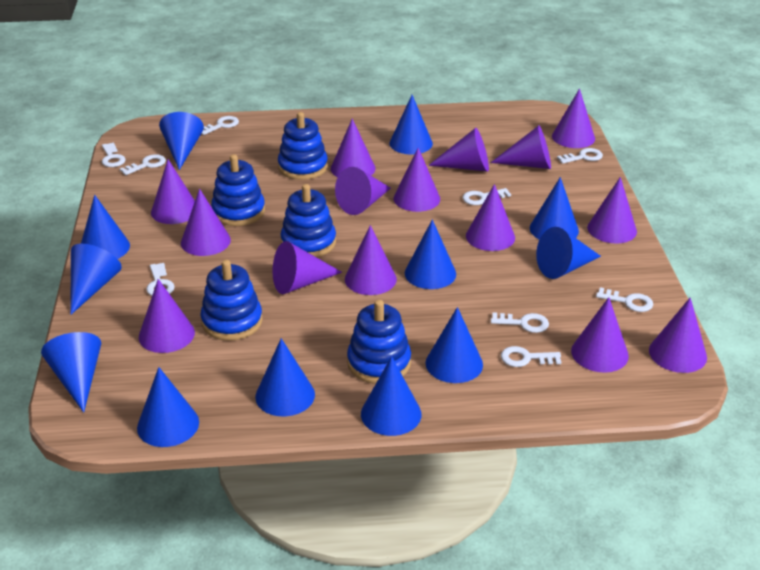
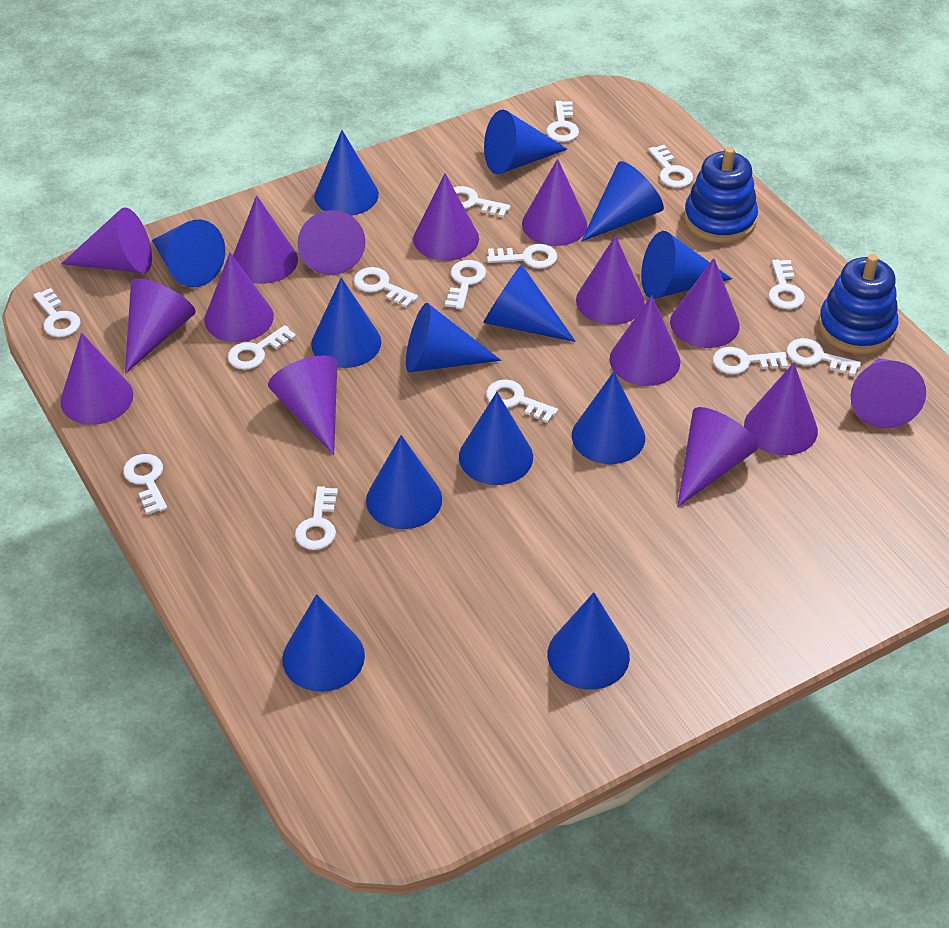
blue cone: [41,332,101,413] [70,244,122,315] [81,195,130,259] [137,367,199,447] [159,112,204,170] [255,338,315,416] [361,356,421,436] [389,95,433,154] [405,219,456,289] [425,307,483,383] [530,177,579,240] [536,227,601,279] = 12 -> [152,220,225,287] [282,594,365,692] [311,277,381,368] [314,130,379,216] [366,435,442,529] [406,303,501,372] [459,392,533,485] [483,264,576,342] [484,110,567,174] [548,592,630,690] [572,372,645,464] [581,161,664,242] [641,231,732,299] = 13
blue stacking toy: [200,260,263,341] [211,154,265,226] [278,112,328,180] [281,184,336,257] [347,300,411,384] = 5 -> [684,147,758,243] [818,254,898,354] = 2
white key: [102,143,126,167] [120,154,166,175] [146,263,175,296] [201,116,239,135] [463,188,511,205] [491,312,549,333] [501,346,561,367] [557,148,603,164] [596,287,653,312] = 9 -> [33,288,81,337] [123,454,167,515] [228,325,296,370] [295,486,338,550] [354,267,418,308] [445,260,486,310] [453,186,511,218] [486,379,558,423] [487,244,557,269] [546,101,579,142] [648,145,693,188] [713,347,788,374] [769,259,805,309] [787,338,861,377] = 14

